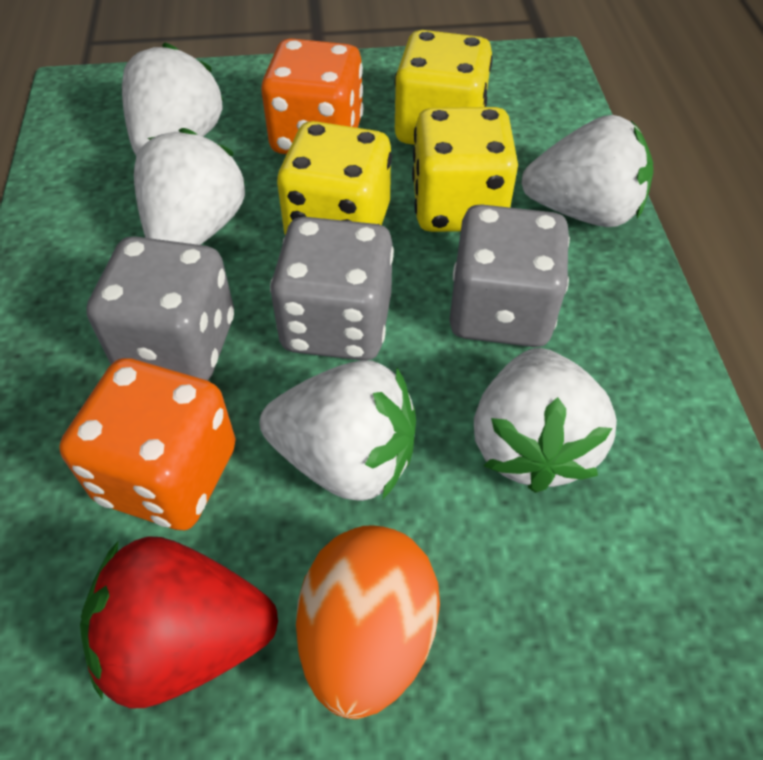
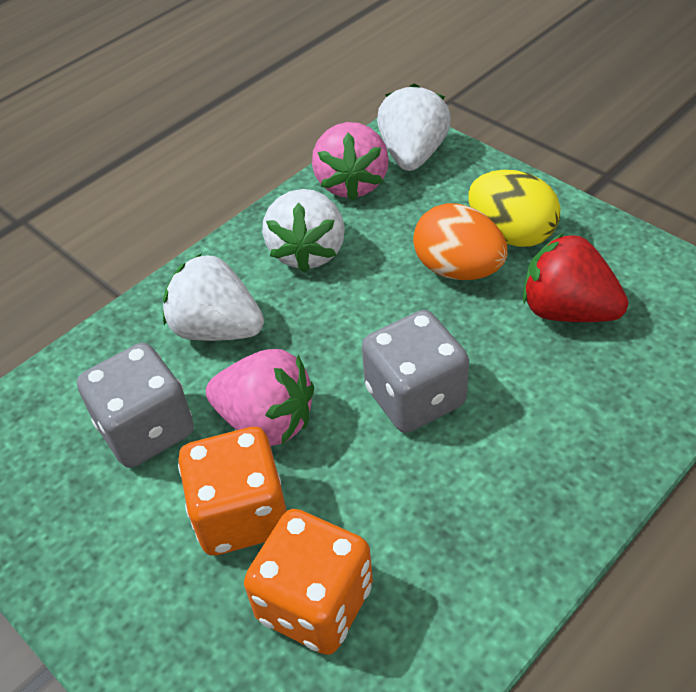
grey dice: [86,236,234,381] [270,217,394,360] [449,204,570,347] = 3 -> [77,343,194,468] [362,310,469,433] = 2
pink strawberry: none = 0 -> [206,349,314,446] [312,122,389,200] = 2
white strawberry: [122,43,223,156] [134,128,245,245] [260,360,416,501] [474,348,617,493] [521,115,653,227] = 5 -> [163,253,264,341] [262,189,345,273] [377,83,451,171] = 3
yellow dice: [277,121,392,235] [394,30,493,145] [412,107,518,232] = 3 -> none = 0
yellow egg: none = 0 -> [468,170,561,247] = 1

